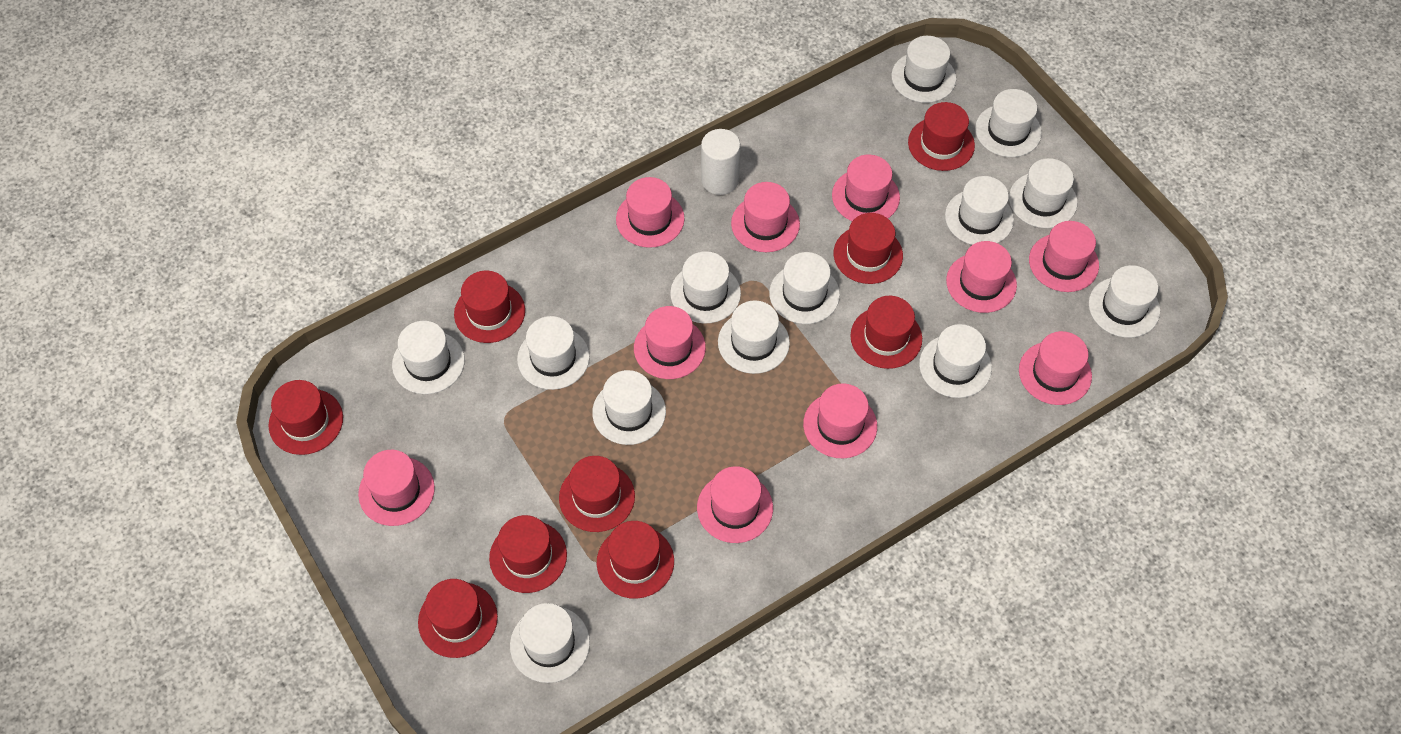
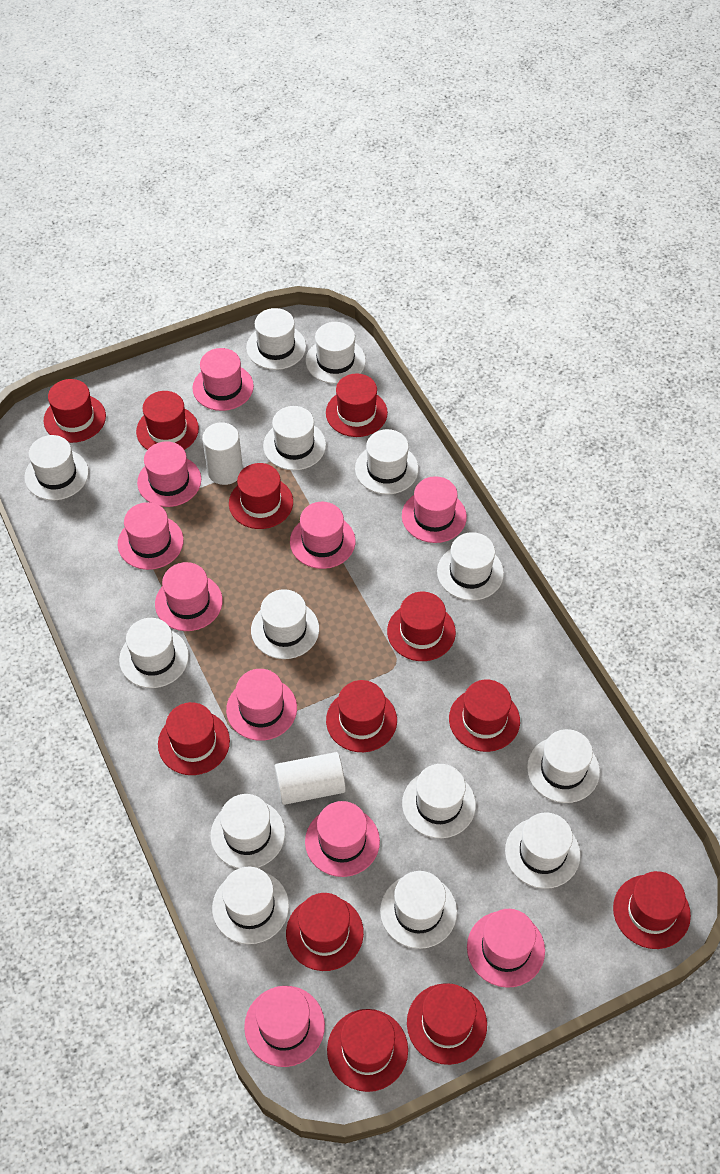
red hat: [268,380,343,455] [418,579,498,658] [454,271,525,343] [489,515,567,593] [559,456,635,532] [597,521,674,599] [834,213,903,284] [850,296,922,369] [908,102,975,171] = 9 -> [44,379,106,443] [136,391,199,450] [158,702,230,775] [229,463,293,529] [286,893,364,971] [326,374,388,437] [326,680,397,752] [327,1009,408,1092] [387,592,456,661] [407,983,487,1065] [449,679,520,752] [613,871,691,949] = 12
white cylinder: [701,129,740,195] = 1 -> [202,423,243,485] [274,752,346,805] = 2
white hat: [392,321,465,394] [510,603,590,683] [517,316,590,390] [592,370,666,445] [670,251,741,324] [718,300,790,374] [769,252,840,324] [891,36,956,103] [919,324,992,398] [945,176,1014,245] [975,89,1042,157] [1009,158,1077,228] [1088,265,1160,338] = 13 -> [24,435,89,500] [119,618,189,688] [211,794,285,869] [212,867,289,944] [246,308,306,370] [251,589,319,659] [263,406,326,470] [306,322,366,384] [355,429,419,495] [380,871,457,949] [402,764,476,838] [437,532,504,601] [505,812,581,889] [527,729,600,803] = 14

